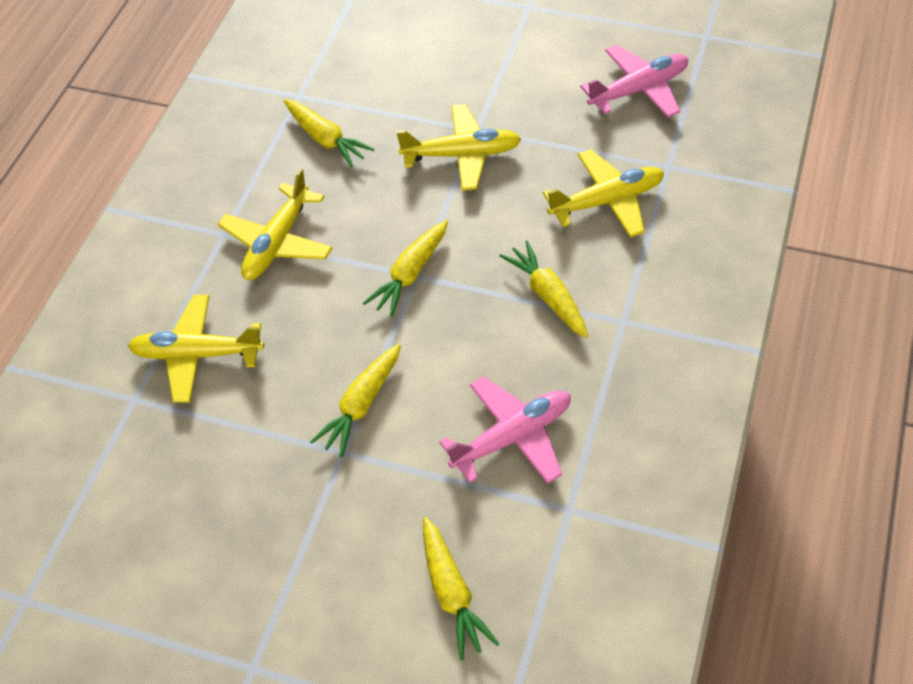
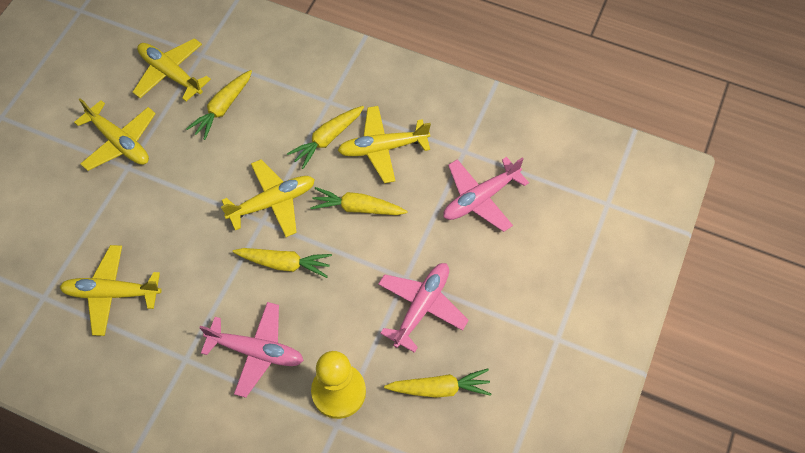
pink plane: [439,376,571,484] [580,45,688,118] = 2 -> [199,302,304,398] [378,263,469,353] [443,157,529,232] = 3
yellow pawn: none = 0 -> [311,351,366,419] = 1
yellow plane: [128,295,264,403] [218,168,333,280] [396,104,521,191] [543,149,664,238] = 4 -> [60,245,161,336] [74,98,156,171] [133,38,211,101] [221,159,315,237] [338,106,431,183] = 5

